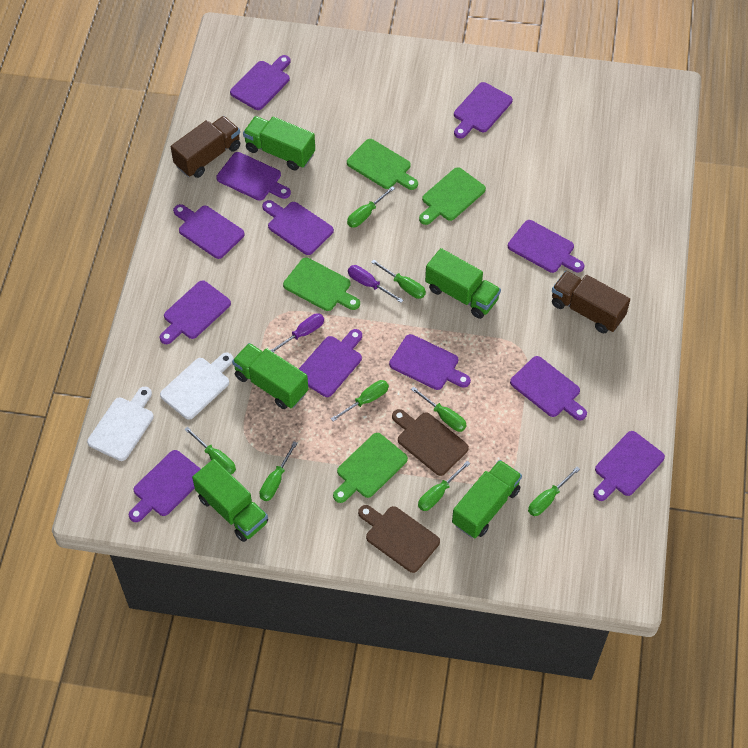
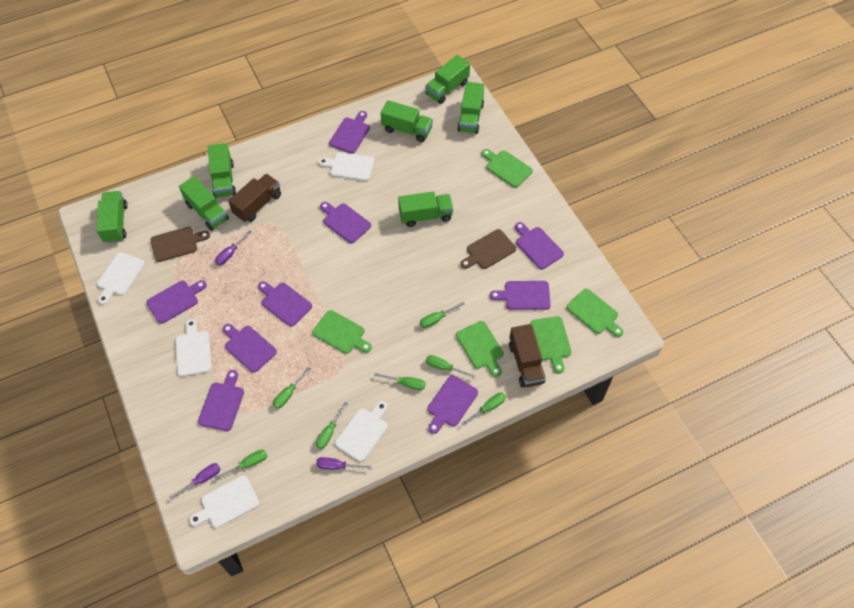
green cutting board: [283,257,360,311] [333,433,408,503] [347,139,418,190] [419,167,486,225] = 4 -> [312,310,372,354] [456,321,504,377] [482,149,533,188] [530,316,572,373] [566,289,624,337] = 5
green screwdriver: [184,427,236,474] [260,441,298,501] [331,380,389,422] [347,186,395,227] [371,260,426,299] [411,387,467,432] [418,461,470,511] [528,467,580,516] = 8 -> [214,450,267,480] [273,367,311,409] [316,402,348,449] [374,373,426,390] [420,302,465,328] [426,355,475,378] [461,392,506,426] = 7
green truck: [192,459,268,542] [232,343,308,409] [243,116,315,170] [425,248,501,319] [452,460,522,538] = 5 -> [96,191,128,243] [179,176,229,231] [208,143,236,198] [381,100,433,142] [398,191,453,227] [425,55,470,104] [457,82,484,134] = 7
purple cutting board: [129,450,201,522] [160,280,231,344] [173,204,245,259] [216,152,291,201] [230,55,291,110] [262,200,334,255] [299,329,362,397] [389,334,471,390] [454,82,513,139] [508,220,584,273] [510,356,587,421] [593,431,665,501] = 12 -> [146,280,207,324] [198,370,244,431] [223,324,277,373] [258,281,312,327] [320,202,371,243] [329,111,370,154] [428,375,478,434] [490,281,551,310] [515,222,564,269] = 9
purple screwdriver: [270,313,324,353] [348,265,403,303] = 2 -> [169,463,220,500] [215,230,251,265] [316,457,372,470] = 3
white cutting board: [87,387,154,461] [160,353,233,420] = 2 -> [97,252,145,305] [175,319,212,376] [190,475,259,528] [319,152,374,181] [335,401,388,462] = 5

